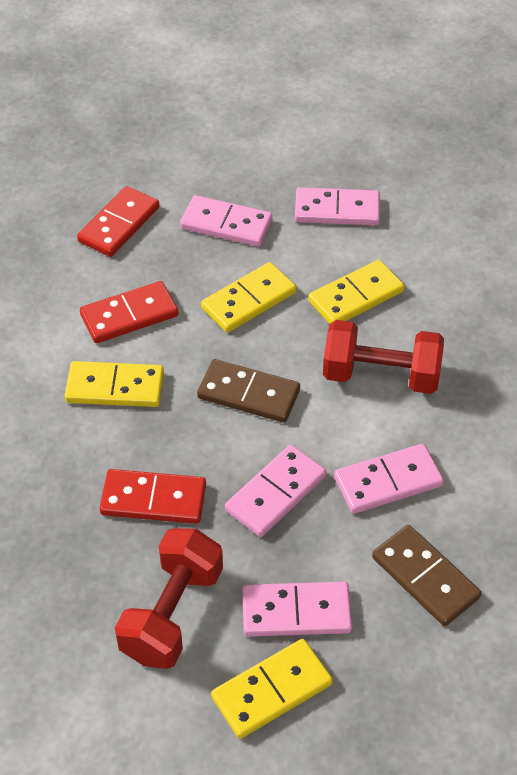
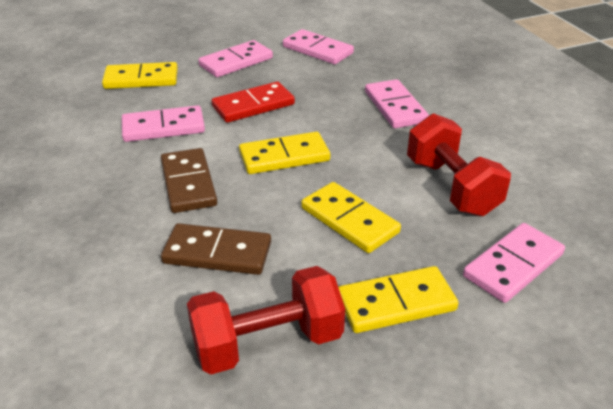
red domino: [77,186,159,257] [80,281,178,343] [100,469,206,524] = 3 -> [211,82,295,123] = 1

